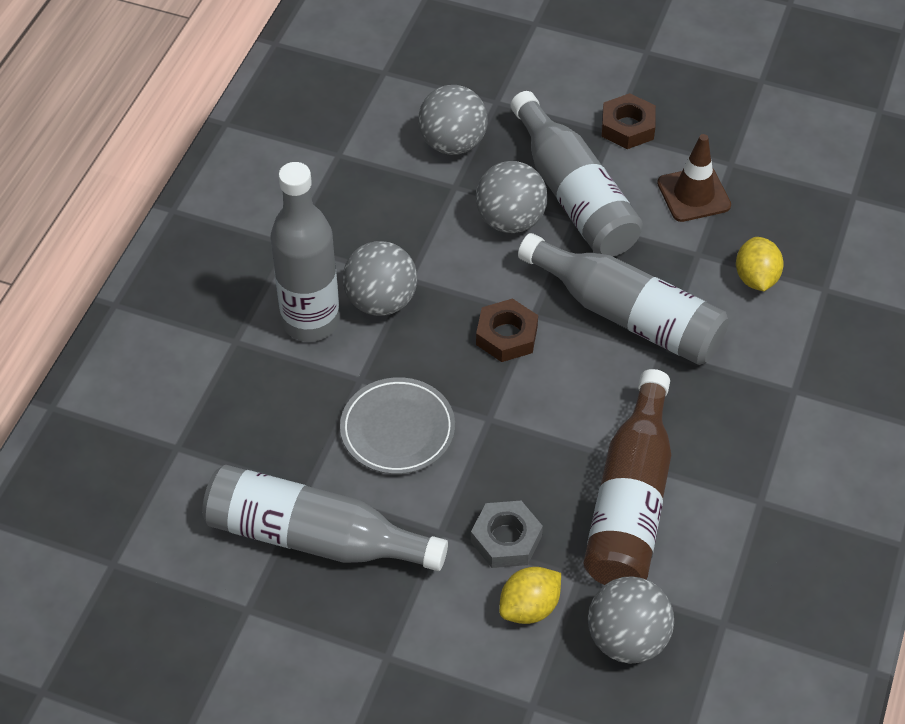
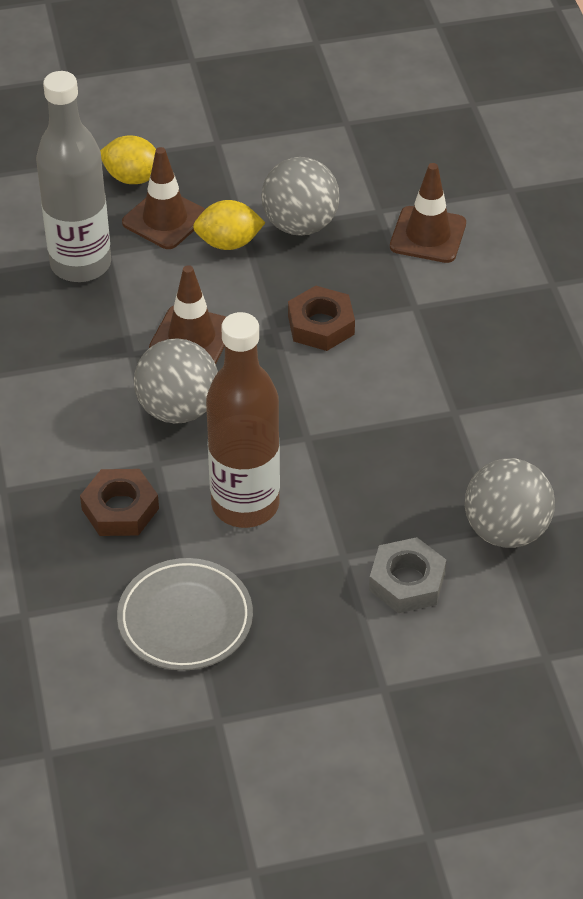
brown traffic cone: [657,134,731,222] = 1 -> [122,147,205,249] [149,265,226,364] [390,163,466,263] = 3
grey ball: [343,241,417,316] [418,85,488,155] [476,161,548,233] [588,576,674,664] = 4 -> [134,338,218,424] [261,157,340,236] [465,458,555,548] = 3
grey bottle: [202,465,448,571] [270,162,340,342] [511,91,643,256] [518,233,729,365] = 4 -> [36,71,111,282] = 1

